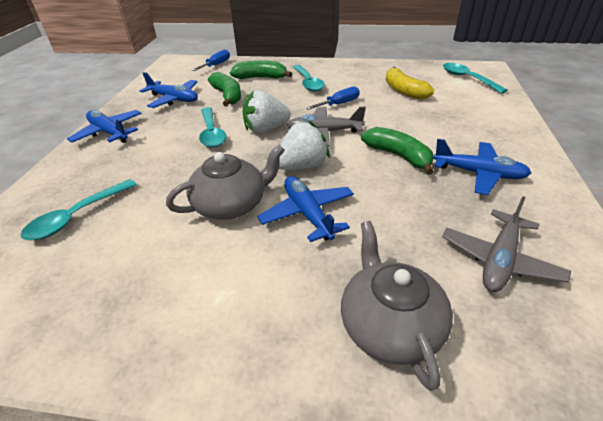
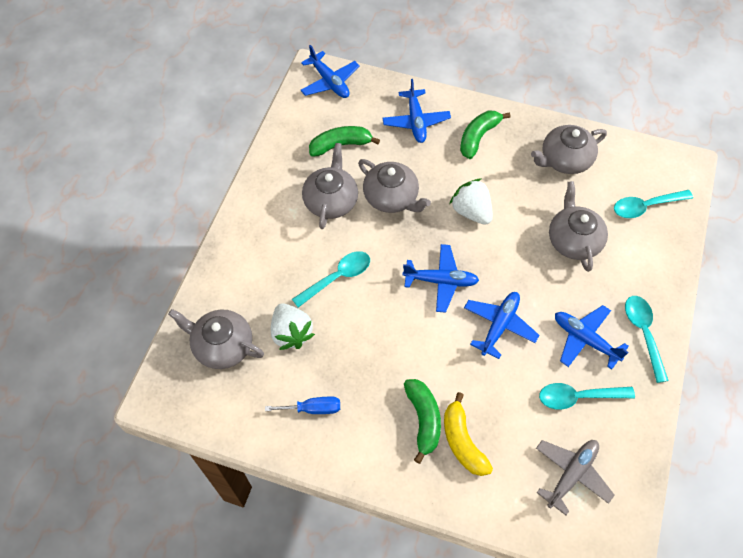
blue plane: [67,110,142,143] [140,72,198,108] [257,176,354,242] [433,139,531,195] = 4 -> [300,45,360,98] [382,79,451,143] [403,244,479,313] [464,292,539,359] [555,305,629,370] = 5
blue screwdriver: [192,49,230,71] [306,86,360,110] = 2 -> [265,396,340,414] = 1
grey plane: [287,107,366,146] [442,196,571,292] = 2 -> [536,440,615,515] = 1
grey teapot: [166,144,285,220] [341,221,453,391] = 2 -> [168,309,264,369] [302,143,358,229] [358,159,431,213] [531,125,607,174] [549,181,608,272] = 5

